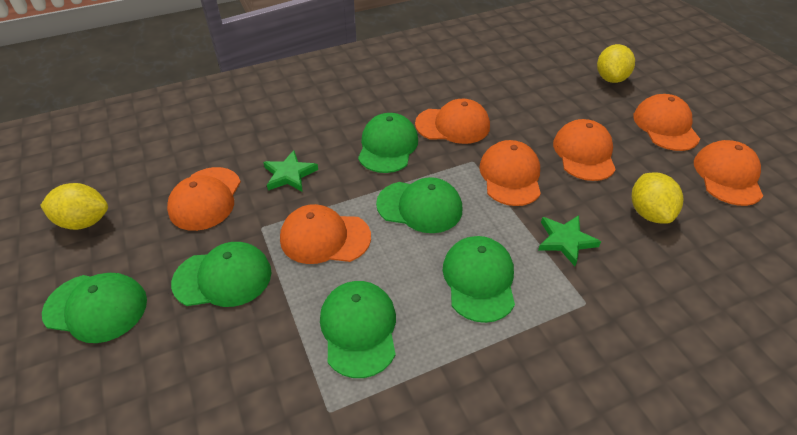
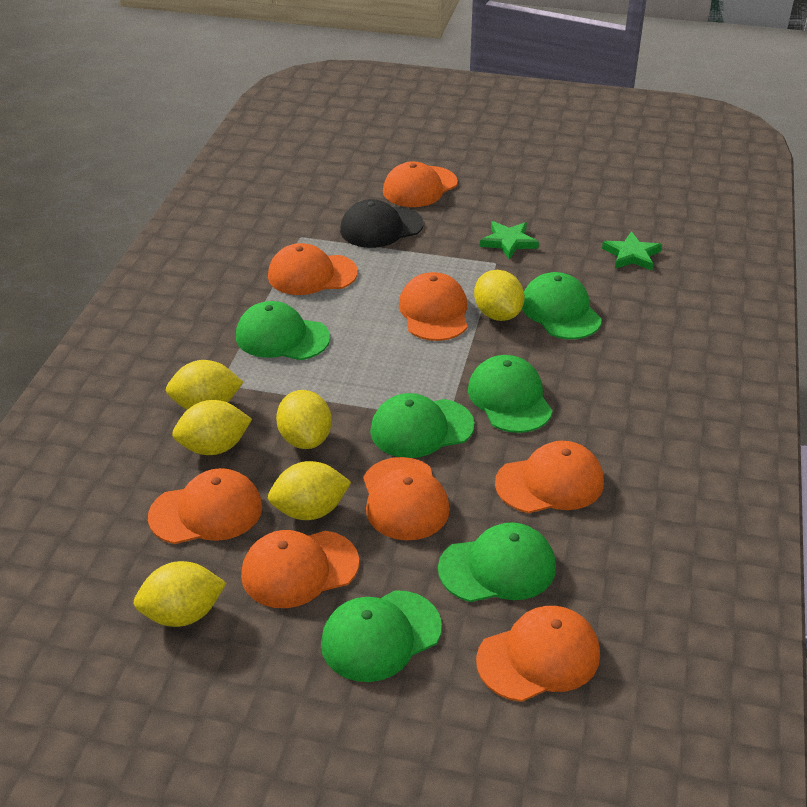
black cap: none = 0 -> [340,199,423,248] = 1
orange cap: [167,167,241,231] [280,204,371,264] [415,99,490,144] [479,140,541,206] [553,119,616,181] [633,94,700,151] [694,140,763,206] = 7 -> [148,468,262,544] [241,530,359,608] [268,243,358,295] [363,457,450,541] [383,161,458,207] [399,272,468,341] [476,606,600,702] [495,441,604,513] = 8
yellow lemon: [40,183,108,230] [597,44,635,83] [632,172,683,224] = 3 -> [134,561,226,627] [166,360,243,410] [172,400,252,455] [268,461,351,520] [276,390,332,449] [474,270,524,321] = 6

